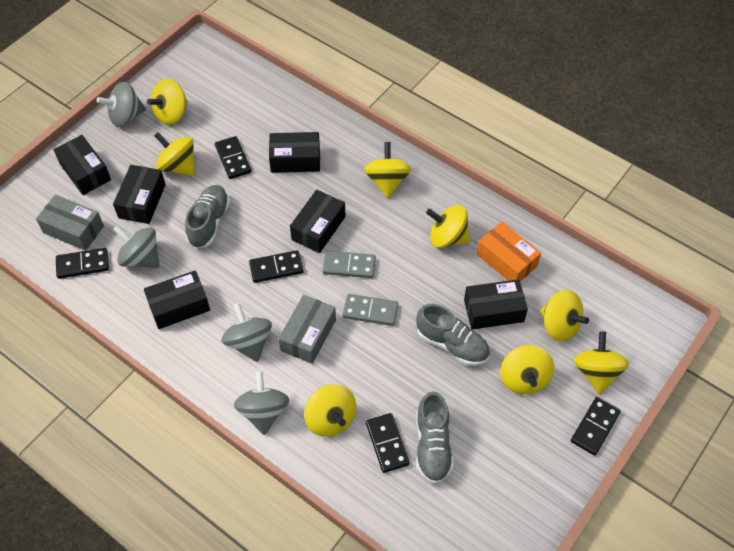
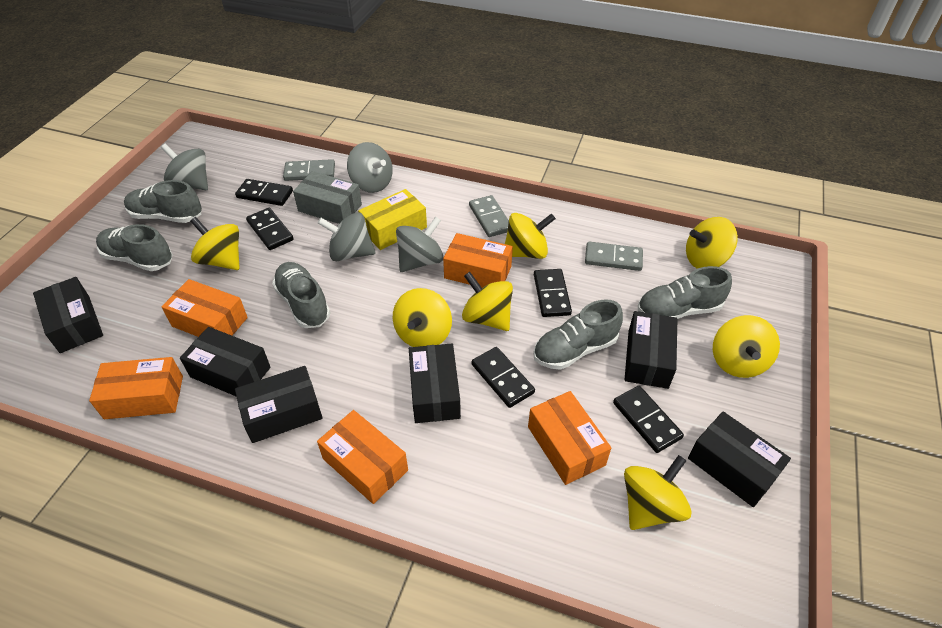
grey box: [36,195,104,251] [279,295,336,364] = 2 -> [293,171,362,224] = 1
grey domino: [323,251,376,278] [343,294,398,326] = 2 -> [283,159,335,181] [469,195,509,237] [585,242,643,271] = 3
grey shoe: [185,185,230,249] [416,304,490,366] [416,391,454,484] = 3 -> [96,224,173,271] [124,180,202,223] [272,262,331,328] [533,299,623,370] [638,266,732,319] = 5
orange box: [477,222,541,282] = 1 -> [89,357,183,419] [161,279,248,337] [317,410,408,504] [443,233,513,288] [528,391,611,485] = 5
yellow box: none = 0 -> [358,189,427,250] = 1
yellow spinning top: [147,79,188,125] [154,132,195,176] [304,384,356,437] [364,142,411,198] [426,205,471,248] [500,345,554,394] [540,290,589,342] [574,331,629,395] = 8 -> [190,217,240,270] [393,288,452,347] [462,272,513,331] [505,213,556,259] [624,455,692,530] [686,217,738,269] [713,315,780,378] = 7

